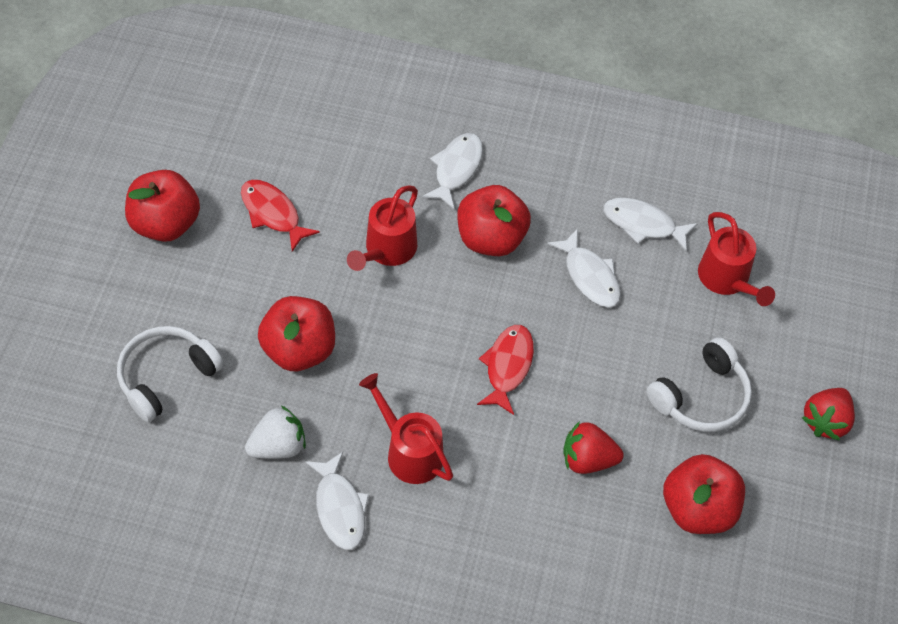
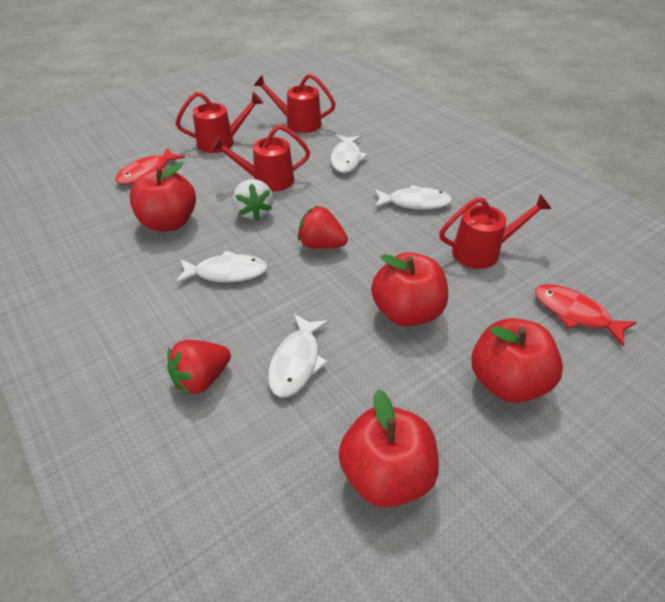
red watering can: [347,185,418,271] [359,373,453,484] [698,212,775,306] = 3 -> [175,92,263,153] [211,124,310,192] [254,74,336,133] [439,194,551,269] = 4
white headphones: [117,326,224,422] [647,337,752,432] = 2 -> none = 0

